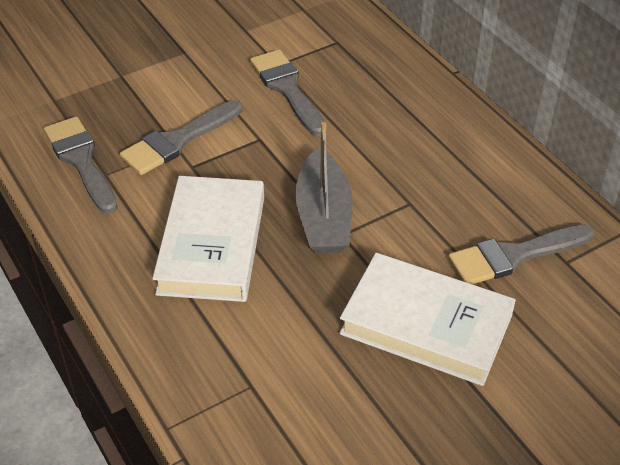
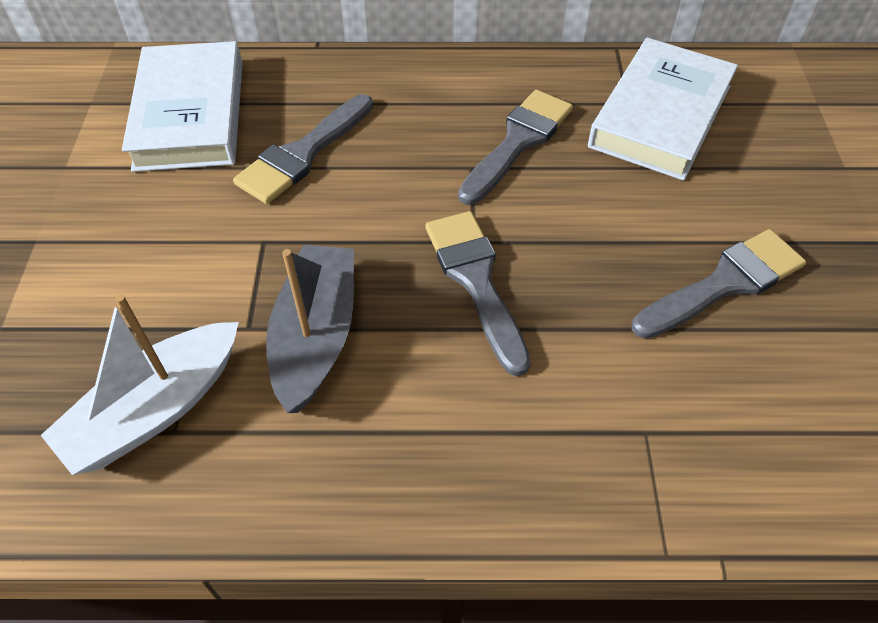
white boat: none = 0 -> [41,294,239,475] = 1

